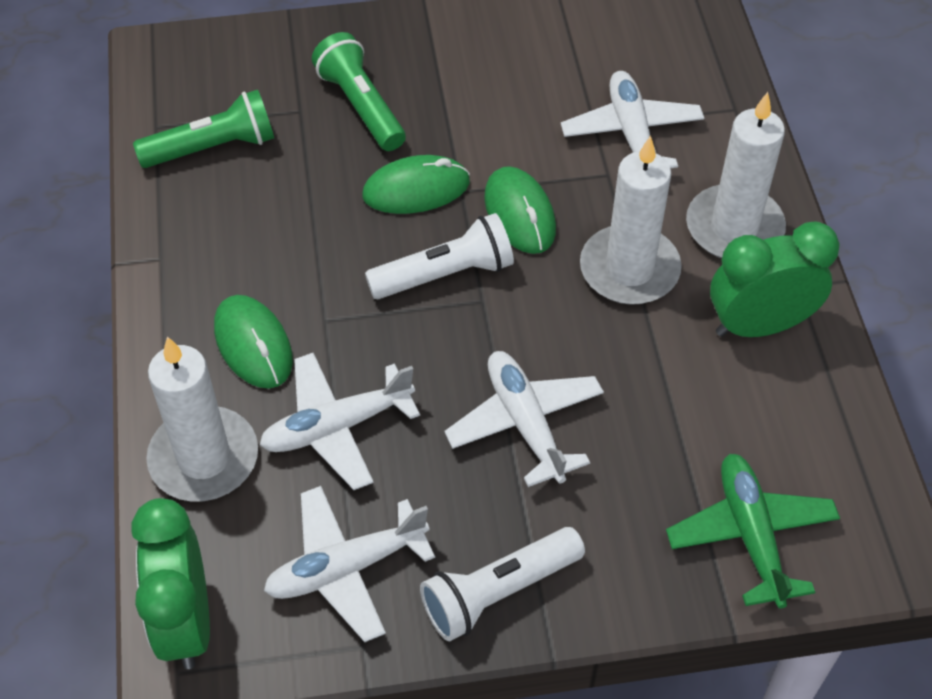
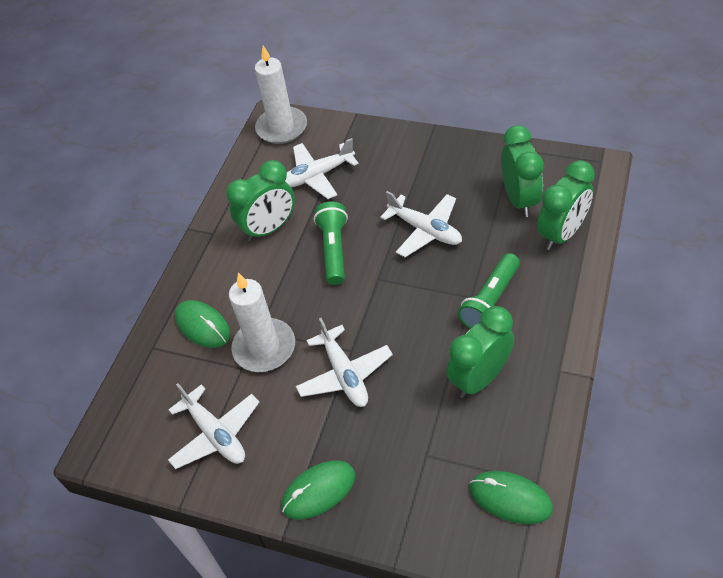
green clock: [131,498,210,669] [710,222,840,337] = 2 -> [226,160,295,242] [446,306,514,398] [501,125,544,217] [537,160,595,250] = 4
green plane: [666,454,840,609] = 1 -> none = 0
white candle: [146,337,258,502] [580,135,682,305] [686,92,786,258] = 3 -> [229,273,295,372] [255,45,307,144] = 2
white flashlight: [365,213,514,300] [420,527,585,641] = 2 -> none = 0

